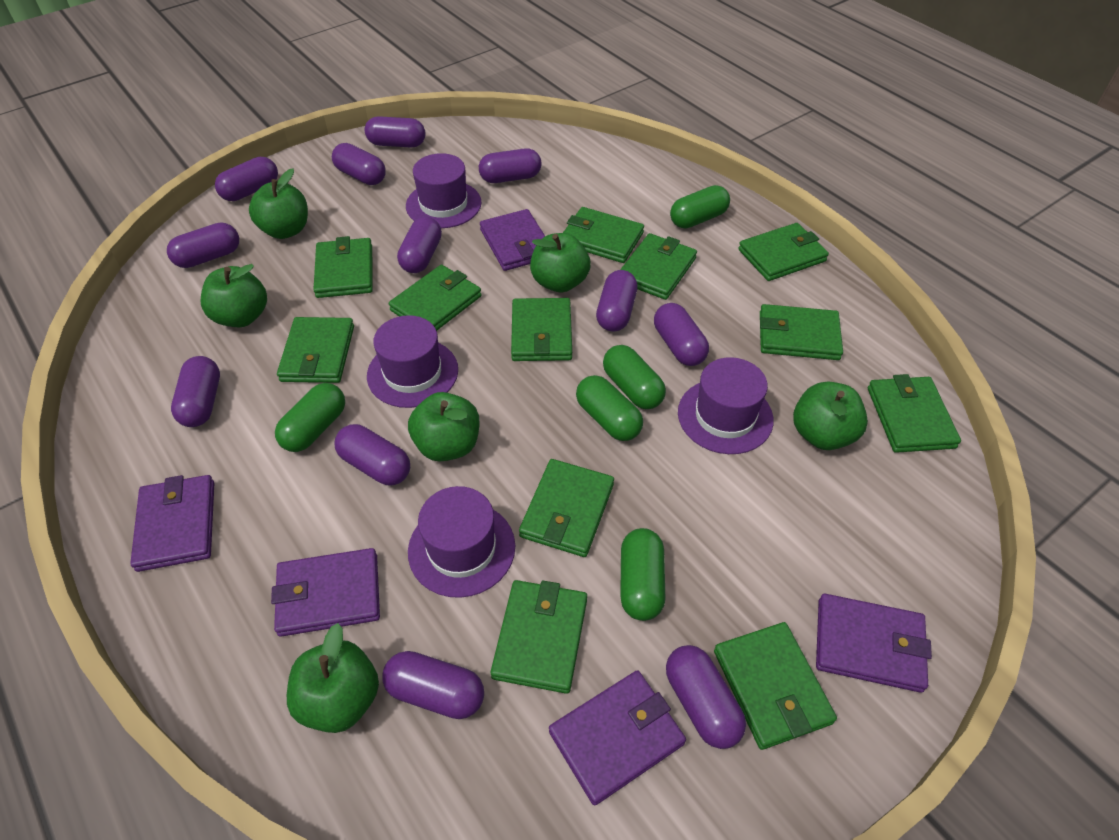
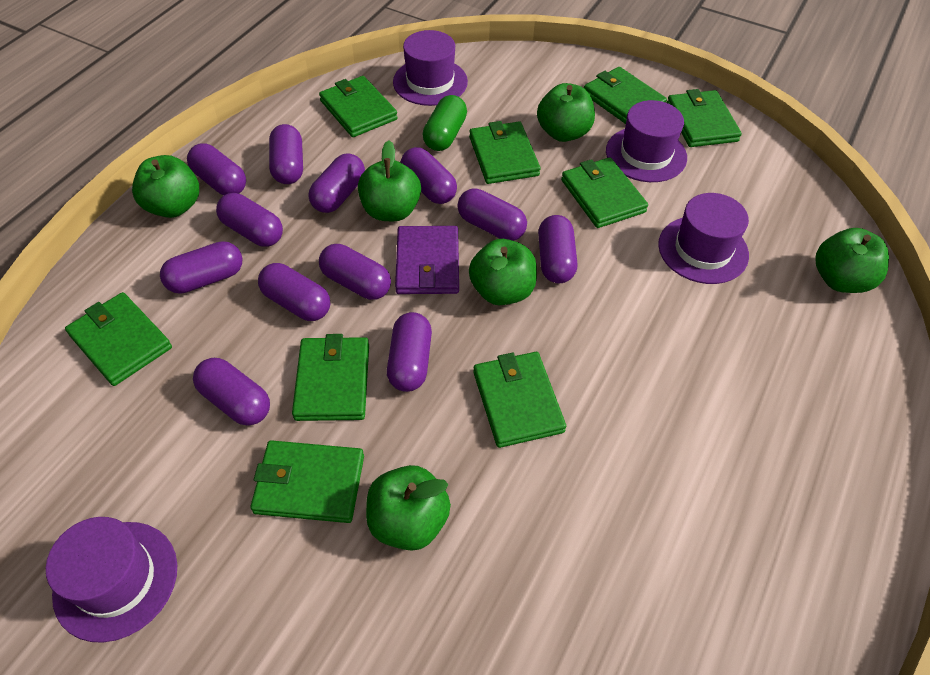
green capsule: [275,383,345,452] [576,375,643,441] [603,345,666,409] [620,528,666,621] [670,185,730,229] = 5 -> [423,95,467,151] = 1
green wallet: [277,317,354,383] [313,236,373,298] [389,265,481,331] [490,580,587,694] [511,298,572,361] [519,459,614,557] [563,207,644,263] [620,233,697,300] [714,622,837,750] [738,223,829,281] [760,304,843,360] [868,374,961,453] = 12 -> [65,292,172,386] [250,440,364,523] [292,334,369,421] [319,76,398,137] [469,121,541,184] [473,352,566,448] [561,157,648,228] [584,67,667,124] [667,89,742,147] = 9
purple wallet: [130,475,214,572] [271,548,380,637] [480,209,545,271] [549,670,686,805] [816,594,932,693] = 5 -> [395,226,459,294] = 1

